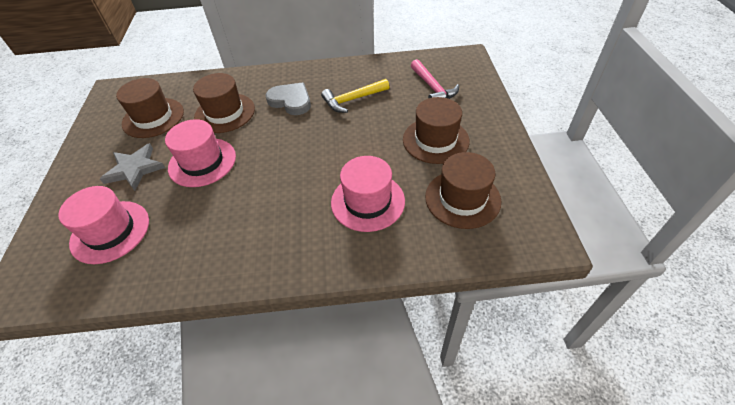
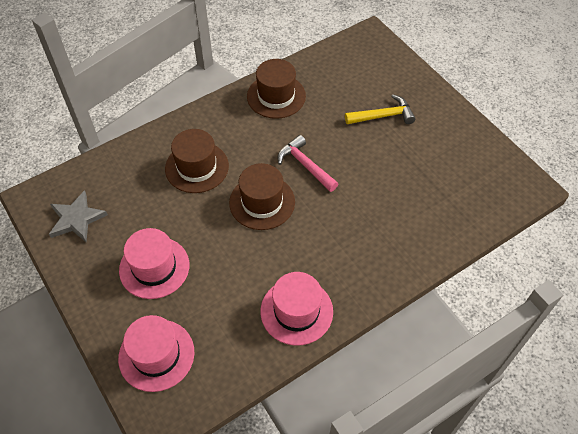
brown hat: [116,78,184,138] [193,73,255,133] [403,97,470,164] [425,152,501,229] = 4 -> [165,129,229,193] [229,163,295,230] [247,59,306,119] = 3
grey heart: [265,82,311,115] = 1 -> none = 0

